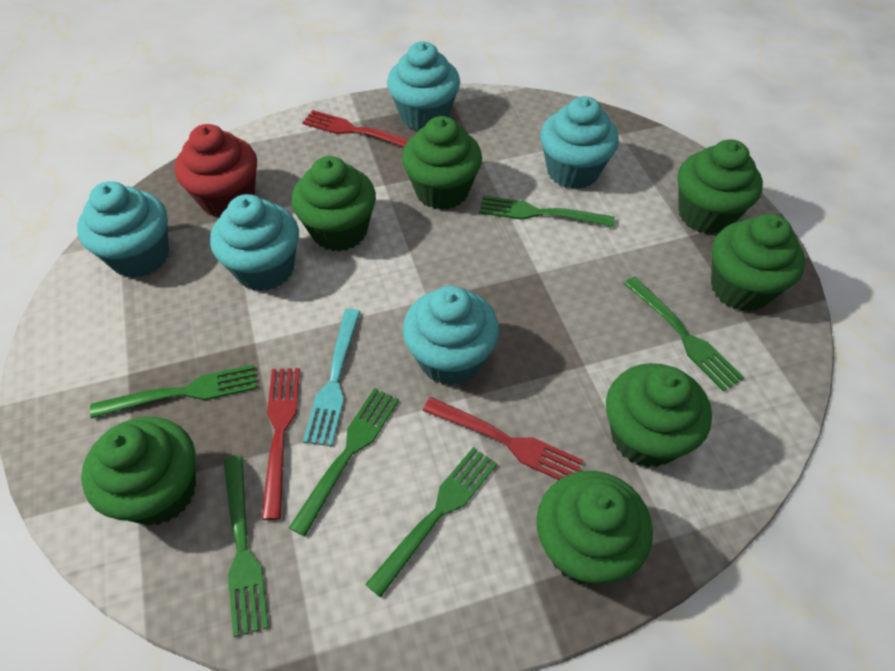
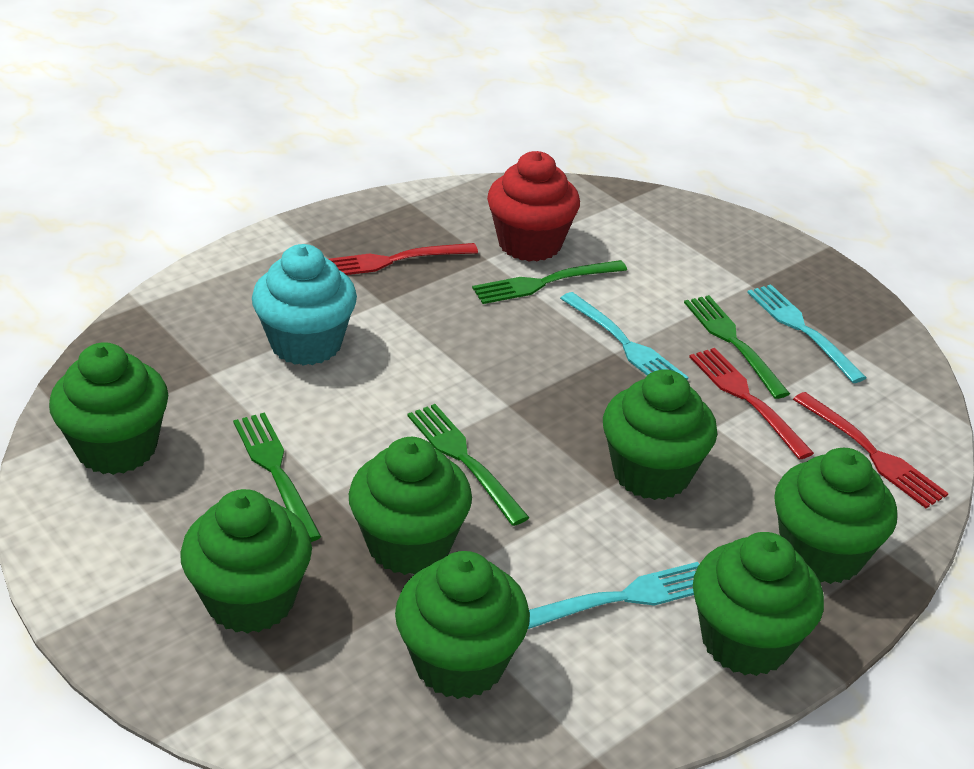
green fork: [90,365,257,418] [224,456,269,637] [289,388,399,536] [365,447,497,598] [479,196,615,227] [624,277,744,392] = 6 -> [233,413,321,542] [407,404,530,526] [472,260,627,304] [684,295,790,399] = 4
turquoise cupcake: [77,181,169,278] [210,194,299,291] [387,42,460,131] [403,286,499,385] [540,96,619,189] = 5 -> [252,244,357,366] = 1
turquoise fork: [303,309,360,446] = 1 -> [528,562,699,629] [560,292,688,380] [747,285,867,383] = 3

